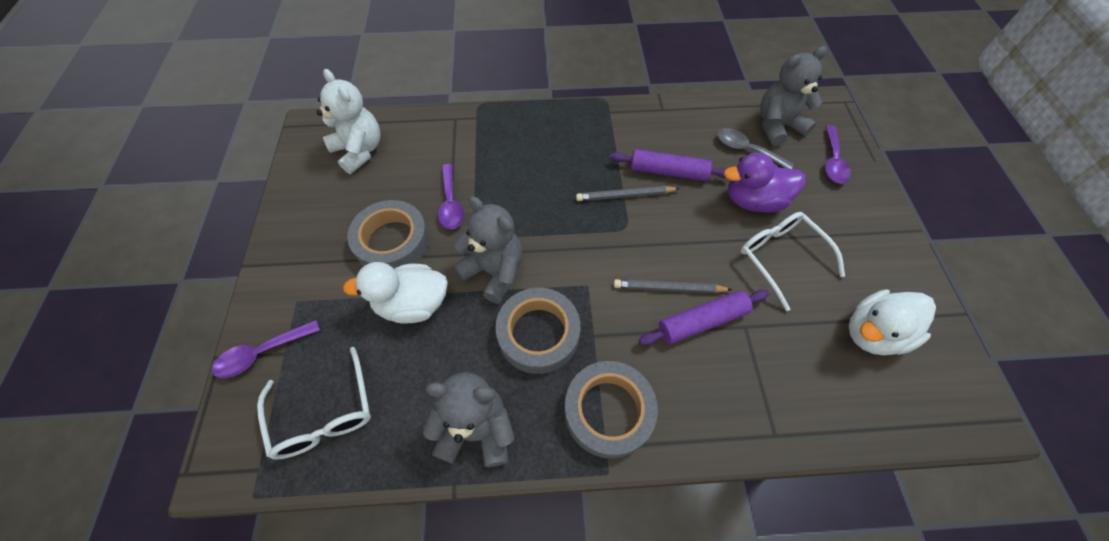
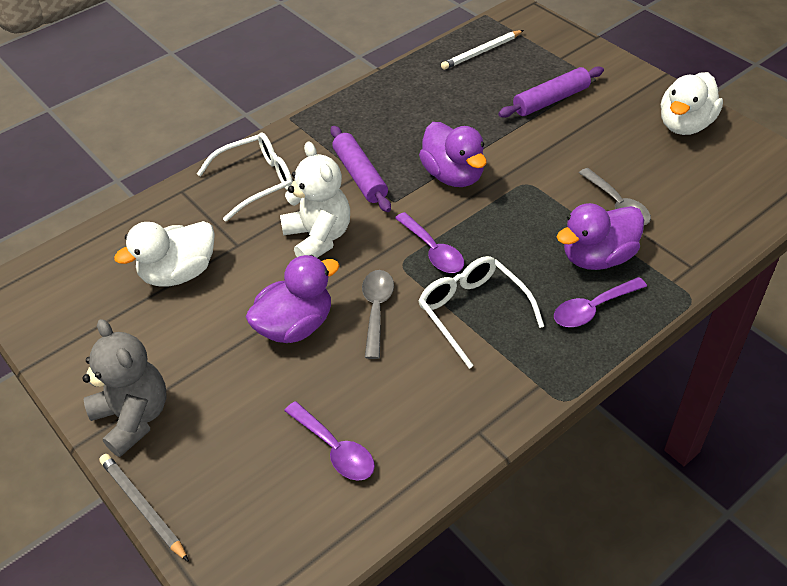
grey pencil: [576,186,680,201] [614,279,732,293] = 2 -> [99,454,189,562] = 1
grey spoon: [717,128,794,169] = 1 -> [362,270,394,359] [579,168,651,225] = 2
grey tape: [347,200,429,269] [495,288,581,374] [564,361,658,459] = 3 -> none = 0
grey teddy bear: [423,372,515,467] [453,196,523,304] [760,46,827,146] = 3 -> [82,319,167,457] = 1
purple duck: [724,153,806,212] = 1 -> [246,255,340,343] [419,122,487,187] [557,203,644,270] = 3
white pencil: none = 0 -> [441,30,524,70] = 1

